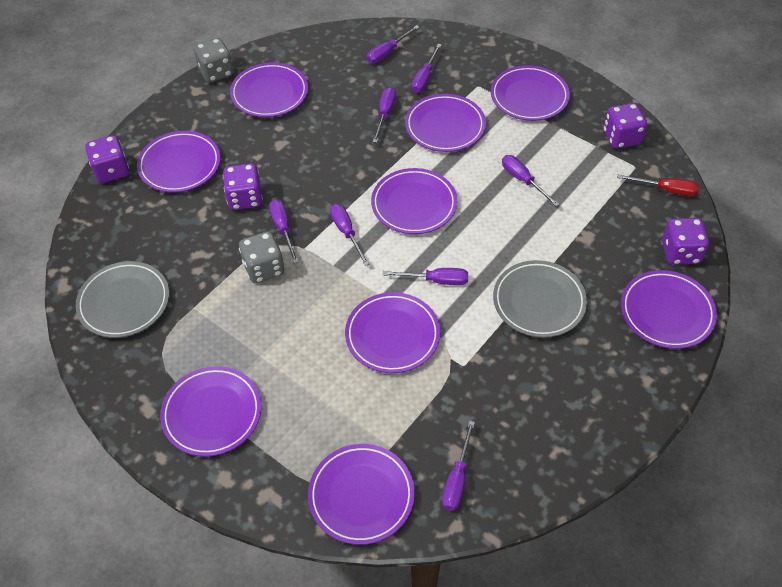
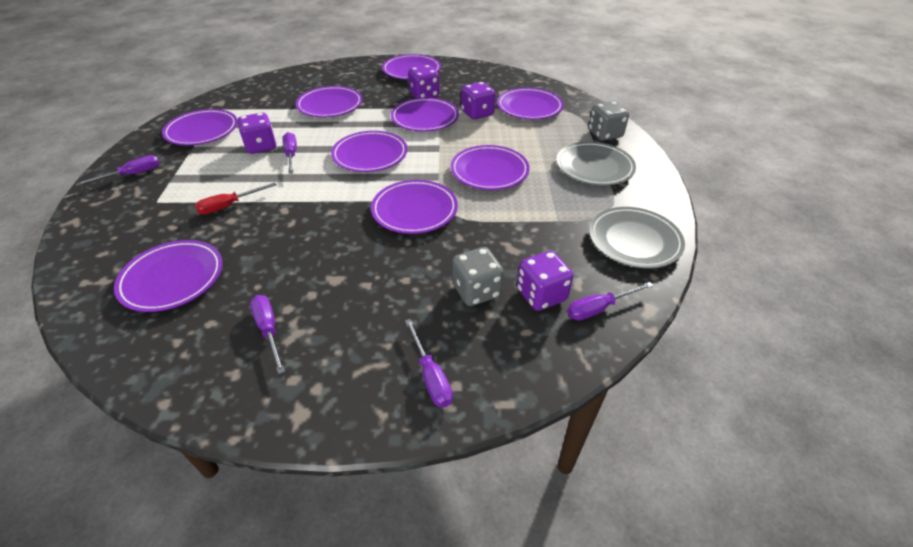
purple screwdriver: [269,199,298,263] [330,204,369,266] [367,25,420,63] [373,87,396,143] [383,268,468,285] [412,44,442,93] [442,421,475,511] [502,155,560,207] = 8 -> [76,155,160,186] [250,295,285,374] [282,132,297,174] [405,319,453,407] [567,282,653,320] = 5

